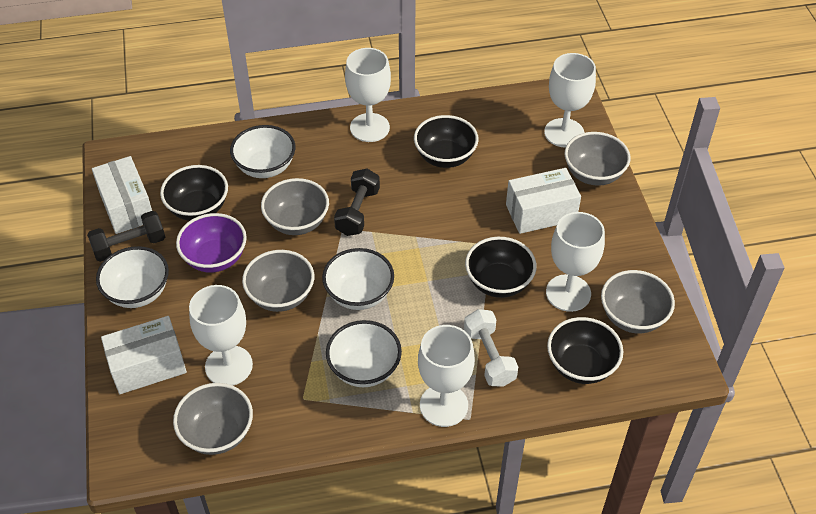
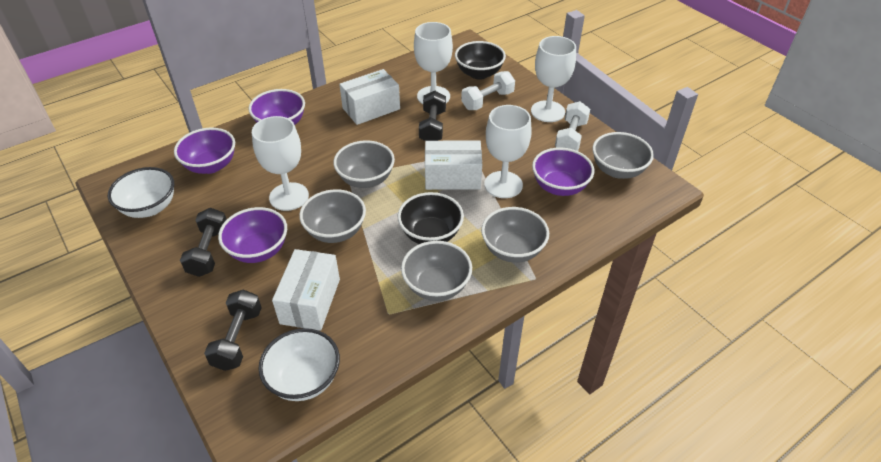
black bowl: [160,165,228,221] [414,115,479,168] [465,237,537,298] [547,317,623,384] = 4 -> [397,192,464,244] [455,41,506,80] = 2
black dumbbell: [87,211,165,262] [334,169,380,236] = 2 -> [180,208,227,277] [204,289,262,371] [419,91,446,141] = 3
purple bowl: [176,213,247,273] = 1 -> [174,128,235,174] [218,207,287,263] [249,89,305,125] [532,148,594,196] = 4
white bowl: [96,246,169,308] [230,125,295,178] [322,248,394,310] [326,320,402,387] = 4 -> [108,167,174,218] [259,328,340,401] = 2
white dumbbell: [464,309,518,387] = 1 -> [461,71,515,110] [555,101,590,151] = 2
white goblet: [189,285,253,386] [345,48,391,142] [418,325,475,427] [544,53,596,148] [546,212,605,312] = 5 -> [252,116,309,211] [414,22,453,104] [484,105,532,198] [531,36,576,122] = 4

